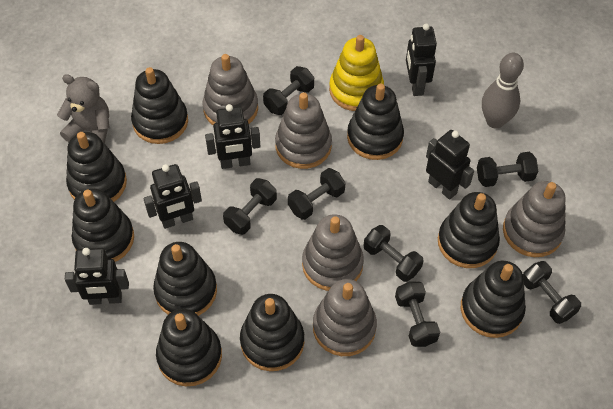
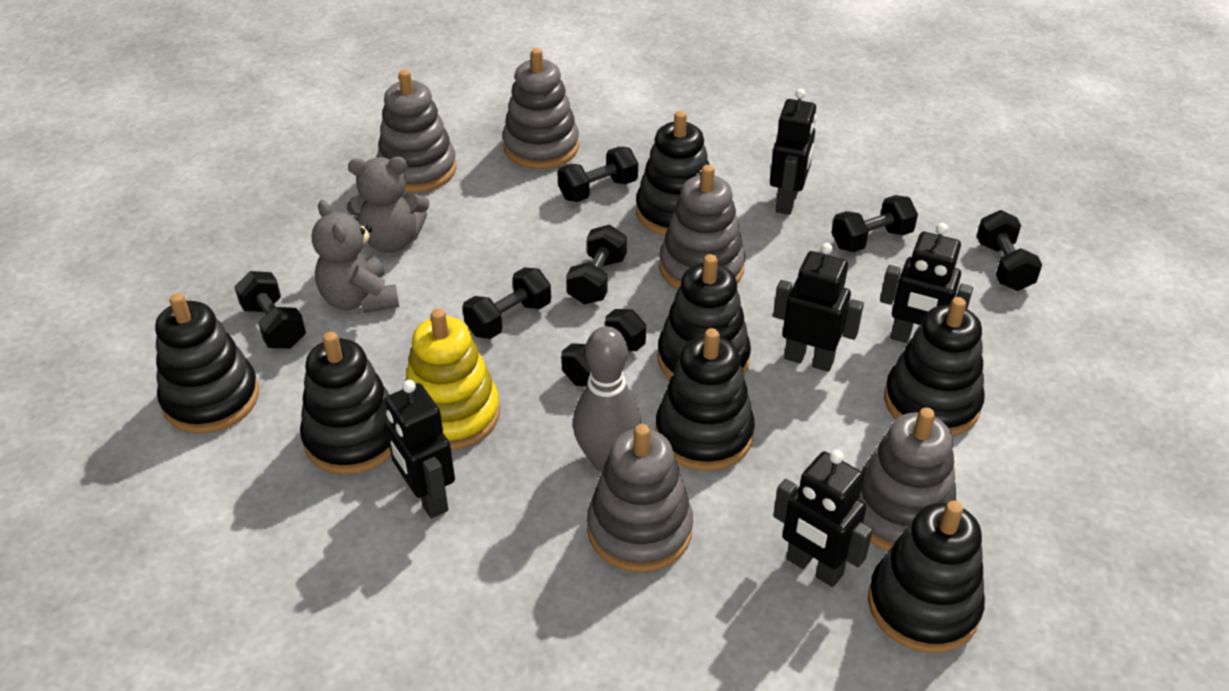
black stacking toy: [66,132,127,202] [72,188,134,262] [131,67,188,144] [153,242,217,316] [156,309,222,386] [240,294,304,371] [347,83,404,160] [438,192,500,268] [461,261,526,338] = 9 -> [155,293,259,433] [300,332,391,475] [636,111,709,236] [656,328,755,471] [657,254,751,380] [868,501,985,653] [884,297,985,436] = 7
grey teddy bear: [57,74,110,143] = 1 -> [312,200,399,313] [347,157,429,253] = 2

